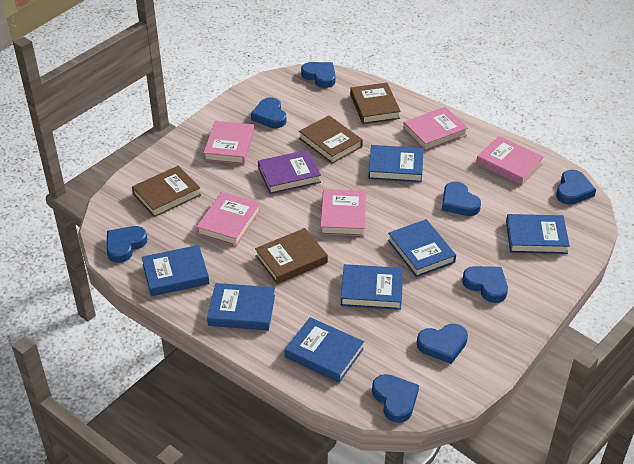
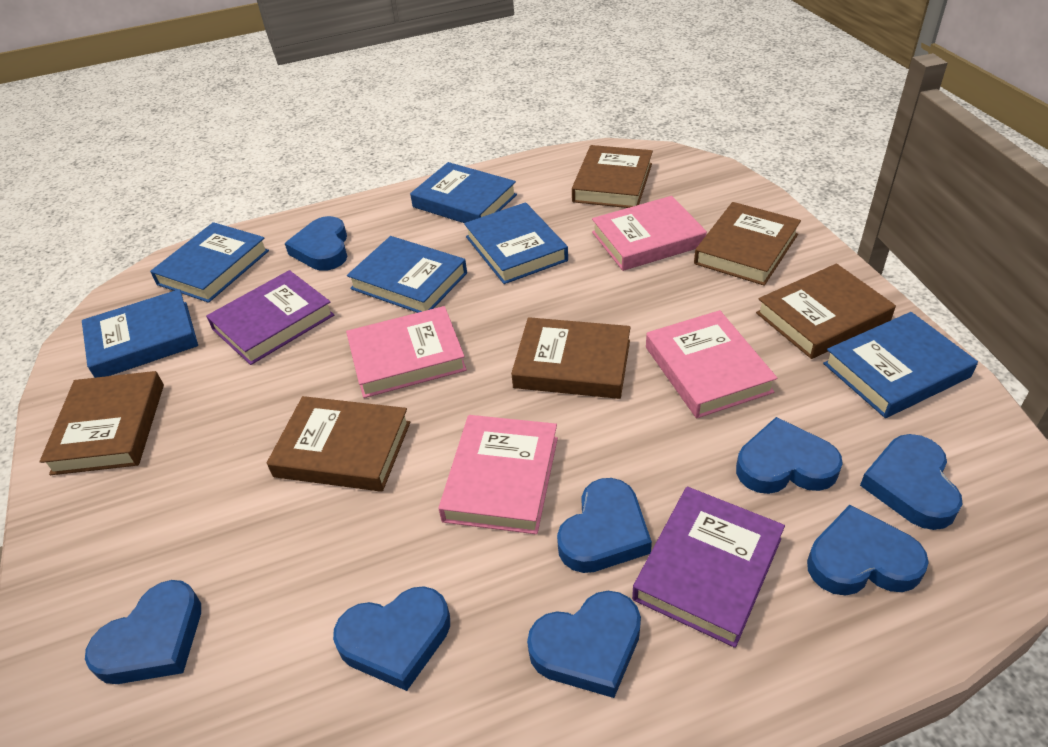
blue book: [142,245,209,296] [207,283,275,331] [285,317,364,383] [341,264,403,310] [368,145,423,182] [388,219,456,277] [506,214,570,254] = 7 -> [82,289,198,378] [150,222,269,303] [347,236,467,313] [410,162,517,223] [464,202,568,284] [823,312,978,418] = 6
brown book: [132,166,201,217] [255,228,328,284] [299,116,363,164] [350,83,401,124] = 4 -> [39,371,164,475] [267,396,410,492] [511,317,631,399] [572,145,653,208] [694,202,801,286] [756,263,896,359] = 6
pink book: [196,192,261,246] [204,121,254,164] [320,189,366,236] [403,107,468,151] [476,136,544,185] = 5 -> [346,306,467,398] [438,415,558,534] [592,196,707,271] [646,310,777,418] = 4
purple book: [258,150,321,194] = 1 -> [206,270,334,365] [632,487,785,648] = 2

